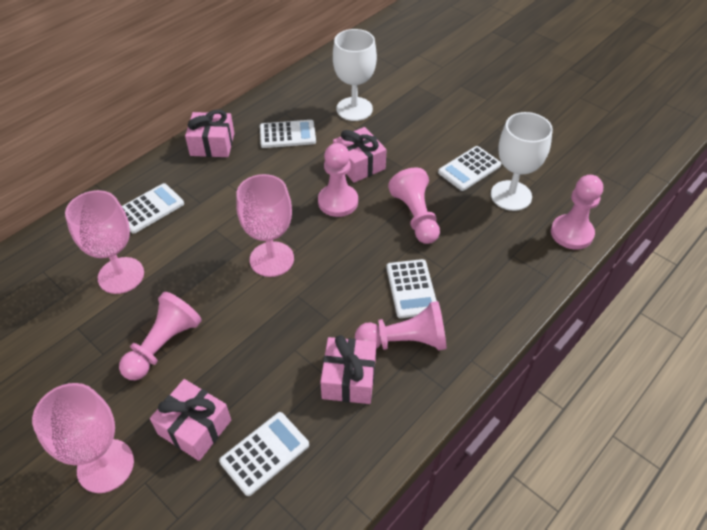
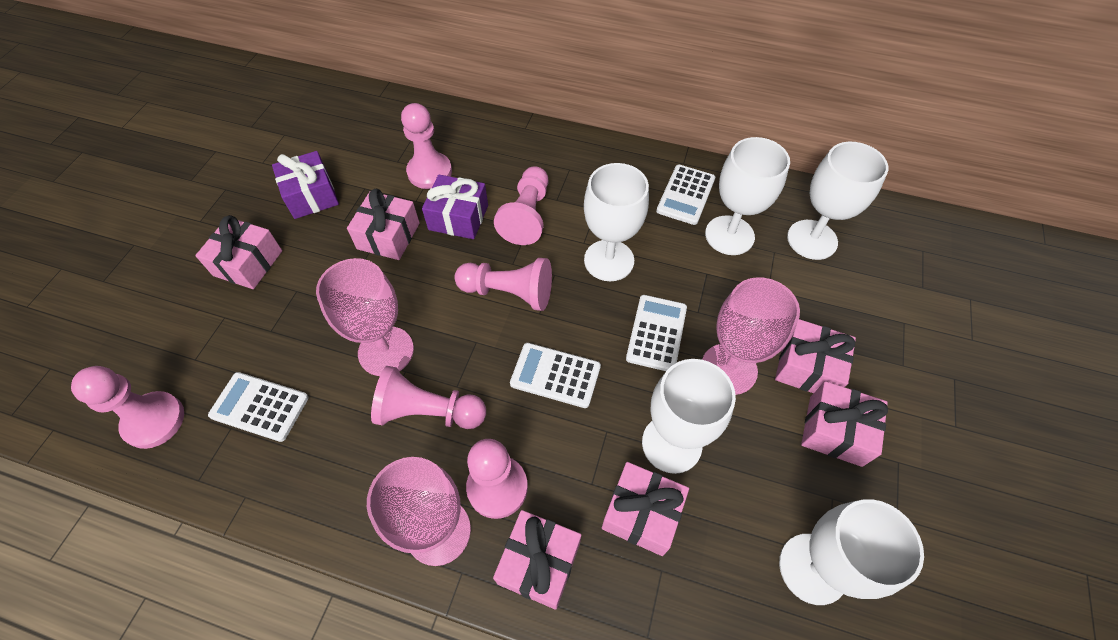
pink gift: [150,379,231,461] [185,110,234,157] [320,335,376,404] [333,127,387,183] = 4 -> [195,215,282,289] [347,189,420,260] [493,510,581,610] [602,462,689,556] [775,319,856,393] [801,381,888,467] = 6
pink pawn: [119,292,202,380] [318,143,358,217] [355,301,446,350] [388,168,440,244] [551,175,603,250] = 5 -> [71,366,184,449] [371,366,486,429] [401,103,452,189] [454,258,552,311] [466,439,528,519] [494,166,548,245] = 6
purple gift: none = 0 -> [272,151,339,219] [422,175,488,239] = 2
white calculator: [122,183,184,234] [219,412,309,496] [260,120,316,148] [386,259,437,318] [438,146,501,191] = 5 -> [208,372,309,442] [510,343,601,408] [626,295,687,371] [656,165,715,225] = 4
white goblet: [333,29,377,121] [491,112,553,211] = 2 -> [584,163,649,281] [642,359,736,474] [705,137,790,255] [779,499,924,605] [787,142,888,260] = 5

